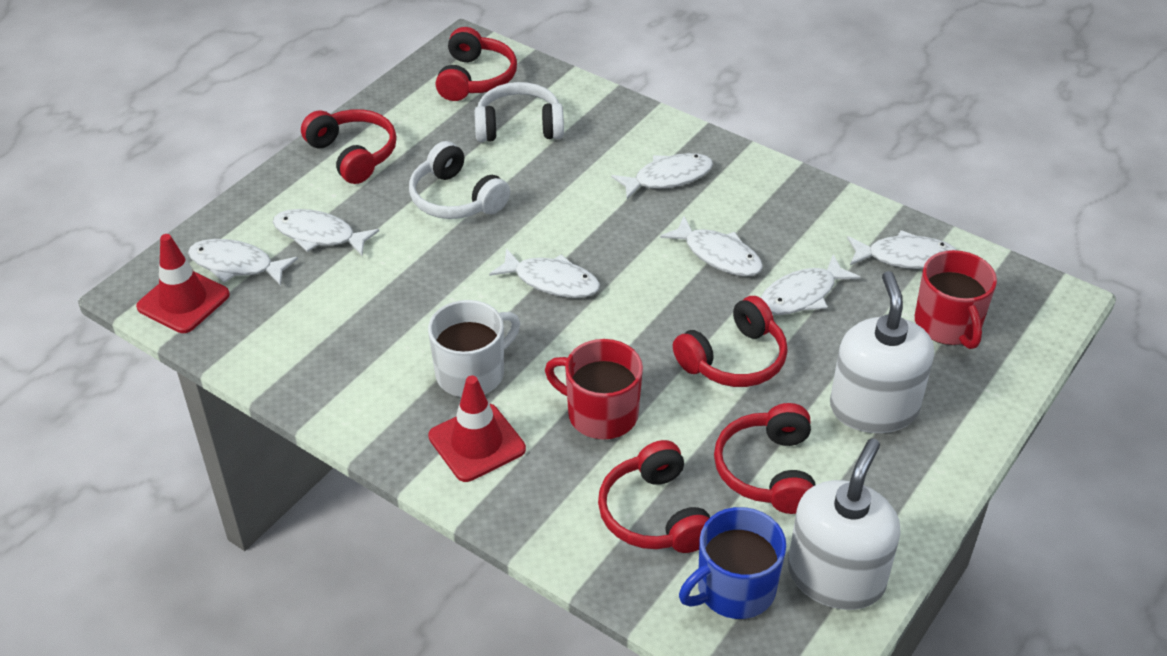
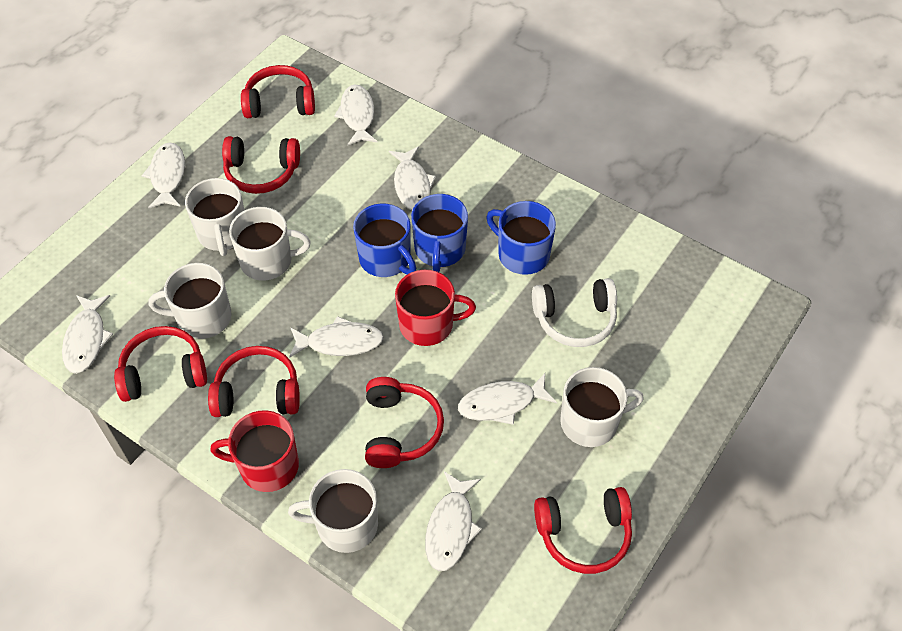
blue mug: [679,507,786,619] = 1 -> [353,203,416,277] [411,194,468,272] [486,201,556,275] = 3
red headphones: [301,109,397,184] [436,27,517,101] [598,440,710,553] [673,296,788,387] [714,403,815,514] = 5 -> [114,326,207,402] [208,346,300,417] [222,136,300,194] [241,65,315,118] [365,377,444,468] [534,487,632,574] = 6
red traffic cone: [136,234,230,333] [428,375,526,482] = 2 -> none = 0
white headphones: [409,141,510,219] [475,82,564,142] = 2 -> [532,278,617,347] = 1
white mug: [428,300,520,397] = 1 -> [149,263,232,339] [185,178,245,256] [229,207,311,281] [288,469,378,553] [560,367,644,447] = 5
white soap dispenser: [788,438,900,610] [830,271,934,433] = 2 -> none = 0

